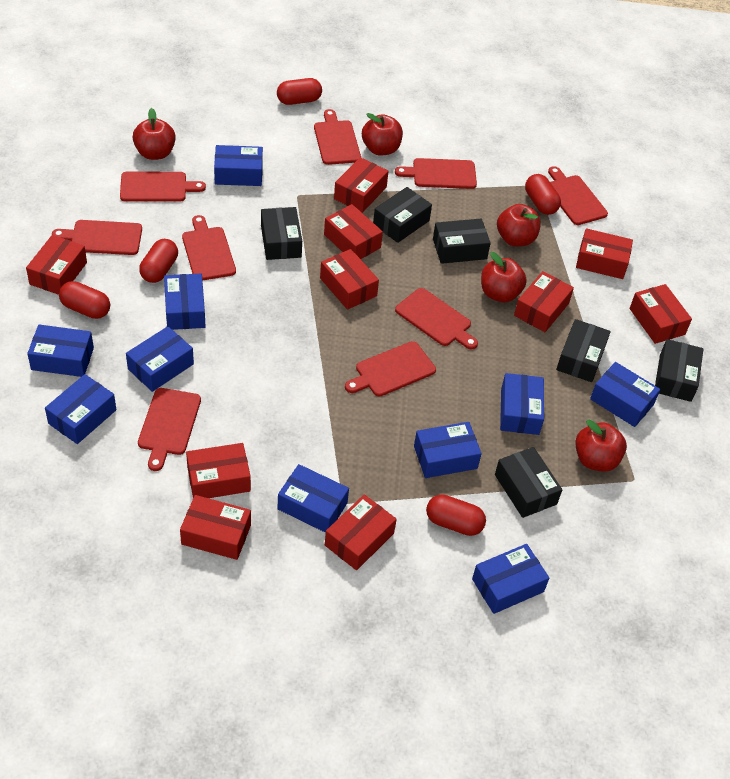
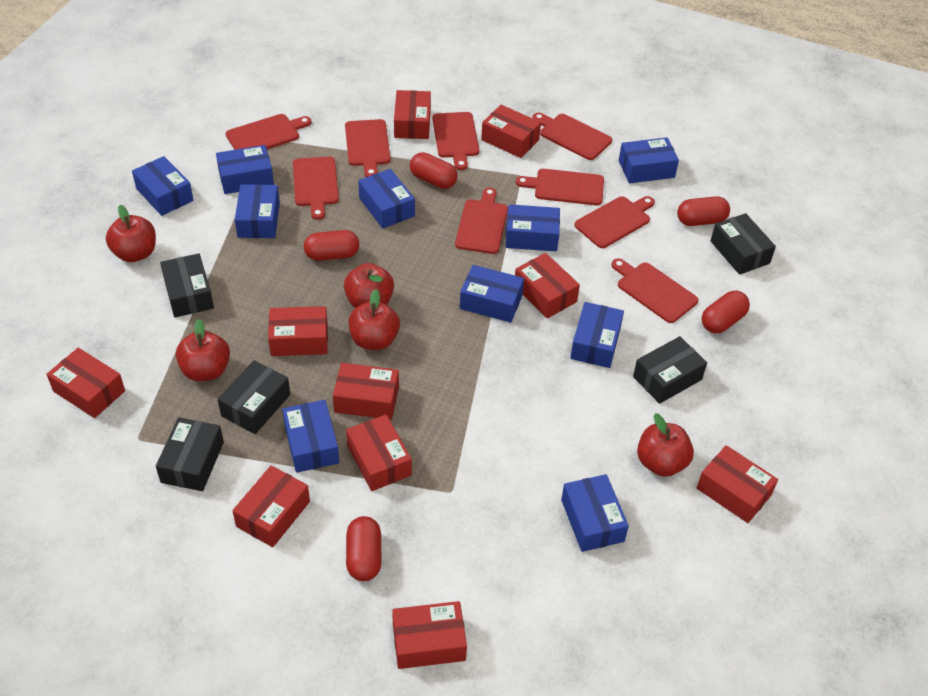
black box: [261,207,302,260] [373,187,432,243] [433,219,491,264] [495,447,562,518] [556,319,611,382] [655,339,703,402] = 6 -> [156,417,224,491] [160,253,214,318] [218,360,290,434] [633,336,707,404] [711,213,776,275] = 5

